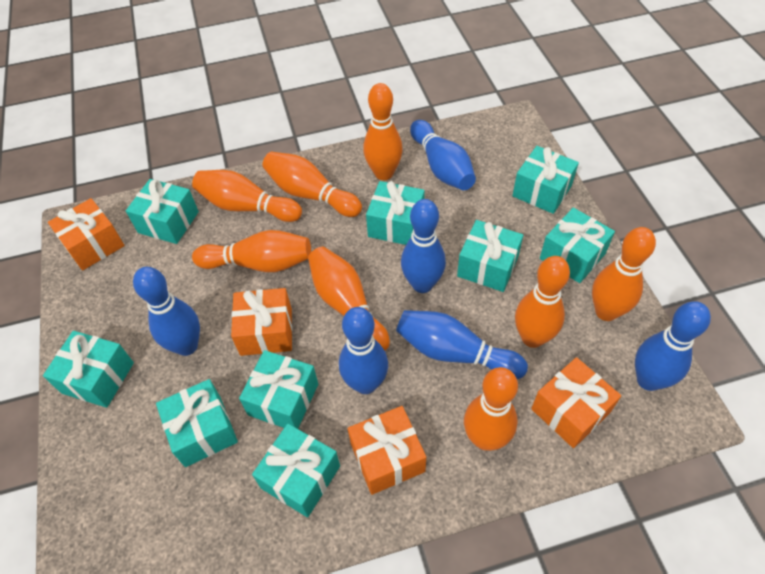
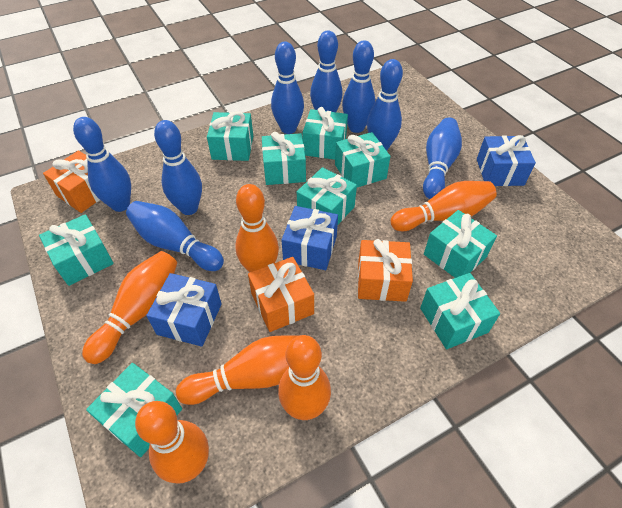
blue bowling pin: [133,267,200,356] [339,307,388,394] [396,310,528,379] [401,199,446,293] [410,120,476,190] [635,301,711,391] = 6 -> [73,117,131,212] [126,201,224,271] [154,120,202,215] [271,42,304,134] [310,31,343,112] [342,40,375,133] [367,59,403,151] [423,117,462,199] = 8
blue gift: none = 0 -> [146,273,222,347] [282,206,338,270] [477,135,536,186] = 3
orange bowling pin: [192,170,302,222] [192,230,311,272] [262,152,362,217] [308,247,390,351] [363,83,403,180] [464,367,518,451] [515,256,570,348] [592,227,656,321] = 8 -> [82,251,177,364] [135,401,209,484] [176,336,297,405] [235,184,279,272] [278,335,331,420] [391,181,497,231] = 6
orange gift: [48,198,125,270] [231,288,292,356] [347,406,426,495] [531,357,621,448] = 4 -> [43,150,100,213] [248,257,314,332] [358,239,413,302] = 3

